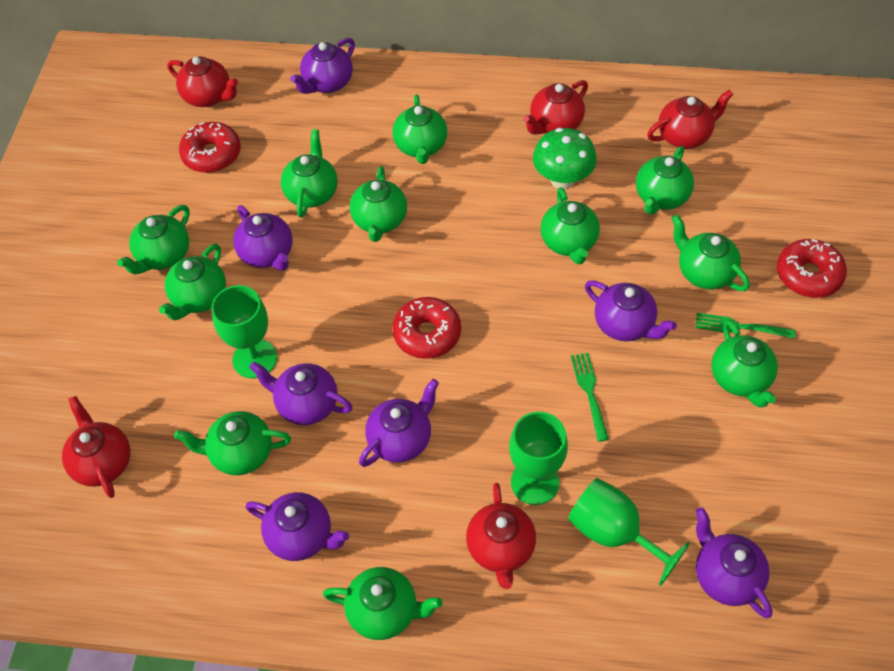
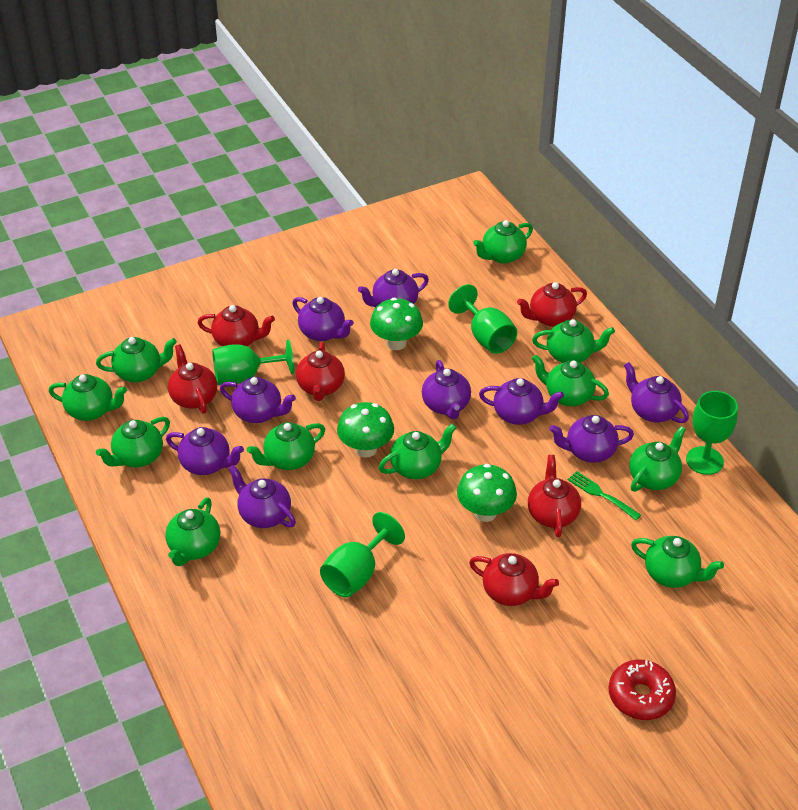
green fork: [571,353,609,442] [695,313,796,339] = 2 -> [568,471,641,520] = 1
green goblet: [211,285,277,378] [509,412,568,505] [568,478,690,586] = 3 -> [212,339,294,385] [320,512,405,598] [448,284,517,354] [686,391,738,475] = 4
green mushroom: [533,128,597,189] = 1 -> [337,402,394,458] [370,298,423,350] [457,464,517,522] = 3
purple teapot: [233,205,292,271] [246,492,349,561] [249,361,353,425] [290,38,355,94] [359,379,439,467] [585,280,677,341] [696,507,773,618] = 7 -> [166,427,244,475] [220,377,296,423] [228,465,296,528] [292,297,354,341] [358,269,429,307] [422,360,471,419] [479,378,564,425] [549,415,634,463] [624,362,689,423] = 9
red donut: [179,122,241,173] [392,297,461,359] [777,239,847,298] = 3 -> [609,659,676,720] = 1
red teapot: [62,396,130,498] [168,57,238,107] [466,483,536,589] [523,80,588,135] [647,90,734,149] = 5 -> [168,345,217,413] [198,305,275,346] [296,342,345,401] [469,553,559,606] [517,282,587,327] [528,455,581,537] = 6

